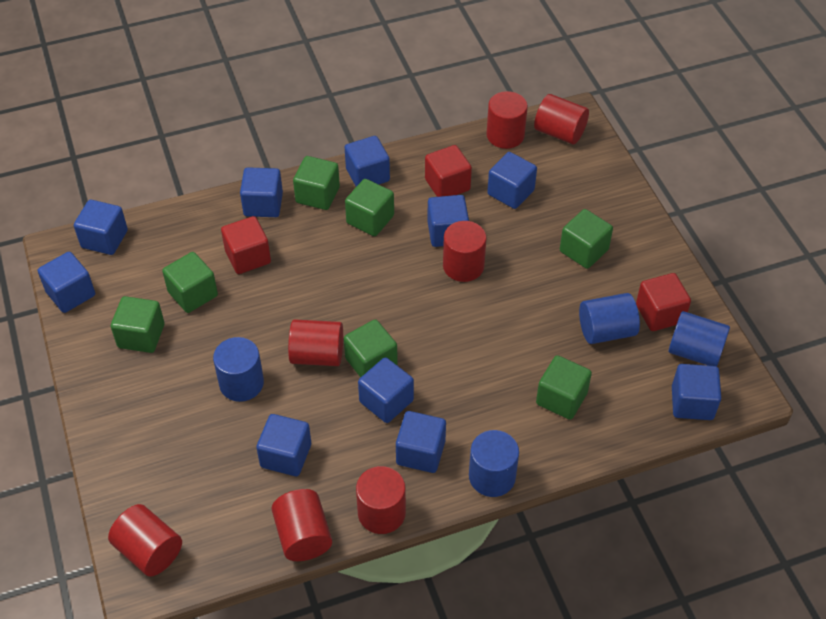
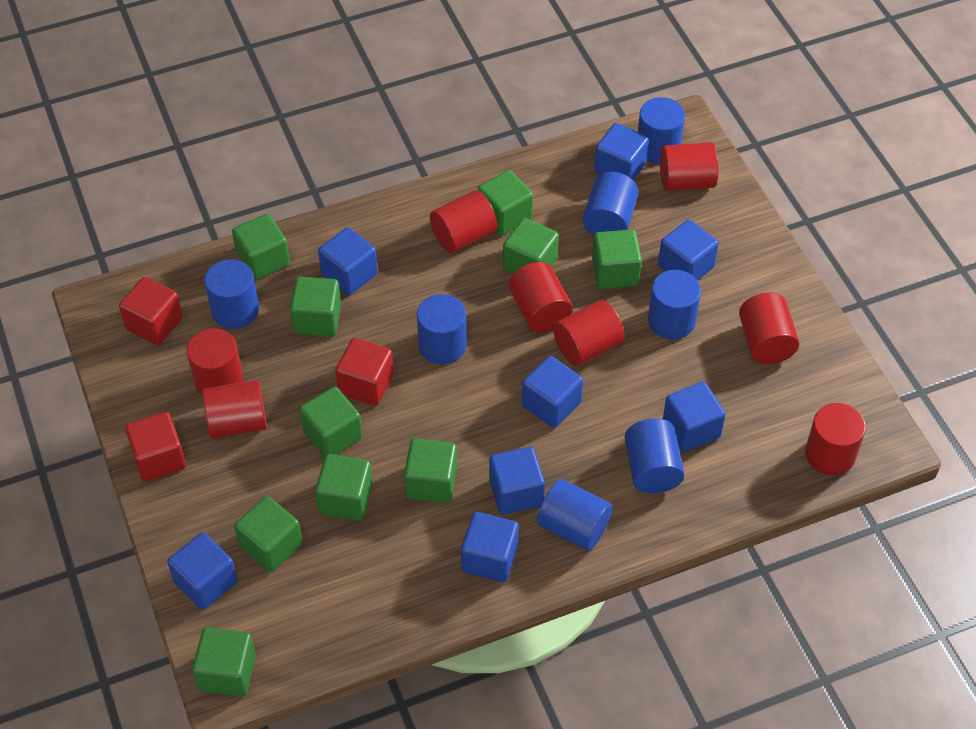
blue cube: [38,252,95,313] [74,200,128,255] [240,167,283,217] [256,414,311,476] [345,136,390,187] [358,357,414,423] [396,411,446,473] [427,195,469,247] [487,152,537,209] [672,364,721,420] = 10 -> [167,532,238,610] [318,227,378,295] [461,512,519,582] [489,447,545,515] [522,356,583,428] [594,123,649,181] [658,220,719,281] [663,382,726,452] = 8
blue cylinder: [213,337,264,402] [469,430,519,497] [579,293,640,344] [669,311,730,366] = 4 -> [205,259,259,329] [417,294,467,364] [537,479,613,551] [583,172,639,235] [625,418,685,493] [638,97,685,163] [648,270,701,339] = 7
green cube: [111,296,165,353] [162,252,218,313] [293,156,340,210] [344,319,398,377] [345,179,394,236] [536,355,592,420] [560,209,613,269] = 7 -> [192,627,256,697] [232,214,290,280] [234,496,303,572] [290,277,341,337] [299,387,363,458] [315,454,373,521] [404,438,457,503] [477,170,533,236] [503,218,559,274] [592,229,642,289] = 10
red cylinder: [108,504,182,577] [271,489,332,561] [288,320,343,366] [356,466,406,534] [443,221,486,282] [487,91,528,149] [534,94,589,144] = 7 -> [187,328,243,395] [203,380,267,438] [430,190,497,253] [509,262,573,332] [553,300,625,366] [660,142,719,191] [739,292,799,364] [805,403,866,475] = 8

